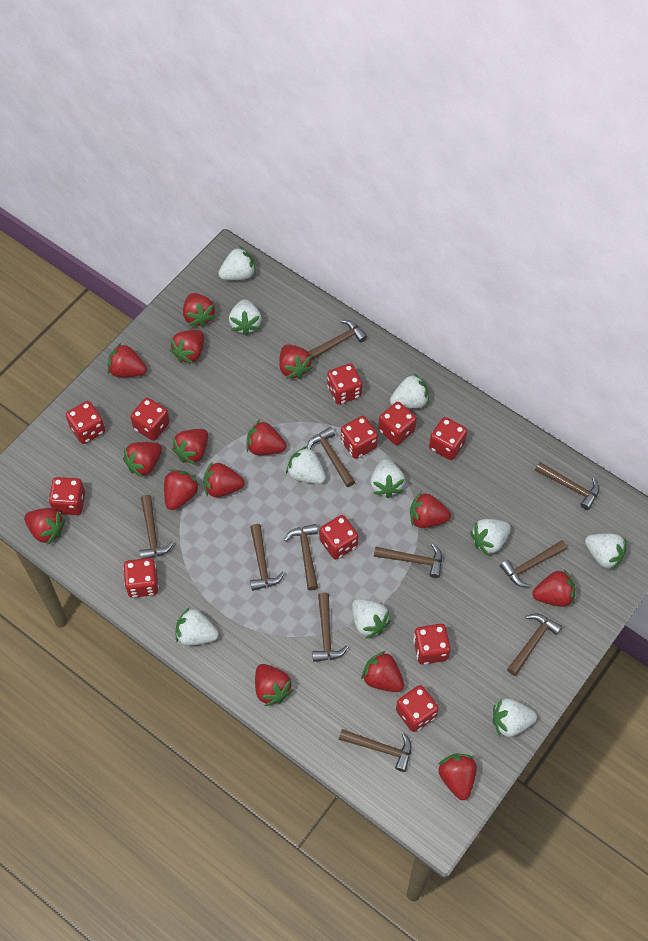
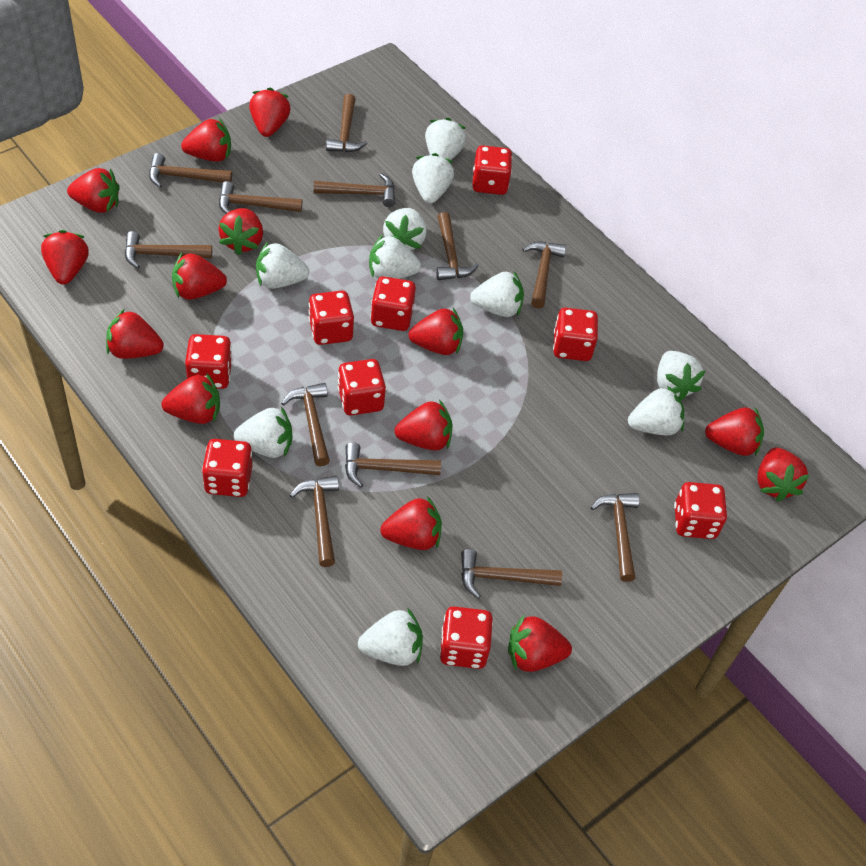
brown hammer: [140,495,174,559] [250,524,285,591] [284,524,318,591] [307,427,355,487] [308,320,367,361] [313,593,348,662] [339,729,412,772] [374,543,442,578] [500,540,567,588] [507,614,562,676] [535,462,599,510] = 11 -> [125,231,212,269] [149,153,232,188] [219,181,302,214] [281,383,330,466] [290,476,339,567] [314,173,396,207] [326,94,367,152] [345,442,441,488] [436,212,479,280] [461,549,562,599] [522,242,566,309] [591,493,639,582] = 12
red dice: [49,477,85,515] [66,401,105,444] [123,558,159,598] [130,398,170,441] [320,515,358,559] [327,363,362,405] [341,416,378,459] [378,402,417,445] [396,685,439,732] [413,624,451,665] [429,417,467,460] = 11 -> [185,334,232,389] [202,439,252,497] [309,291,354,345] [338,359,386,415] [370,276,416,331] [440,606,493,669] [472,145,512,195] [553,308,598,361] [674,482,727,539] = 9
red strawberry: [24,508,65,545] [108,343,147,377] [123,442,162,478] [164,469,200,510] [170,330,204,364] [172,429,208,465] [183,293,216,328] [203,461,245,497] [247,420,286,455] [255,664,293,706] [279,344,313,379] [361,651,404,692] [410,492,451,528] [438,754,477,800] [532,570,575,607] = 15 -> [41,230,89,285] [67,168,120,213] [106,309,164,359] [161,373,220,424] [172,253,227,300] [181,118,231,162] [218,208,263,255] [249,88,291,137] [380,496,442,550] [395,400,453,451] [408,308,464,355] [508,614,572,672] [705,408,764,456] [757,447,810,502] = 14

